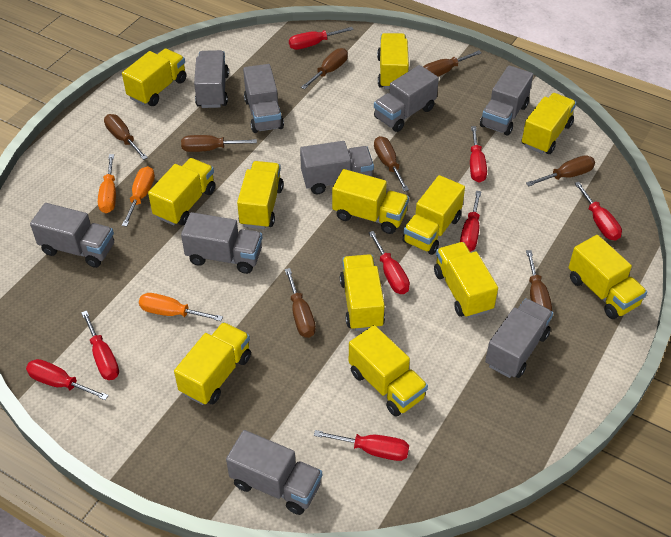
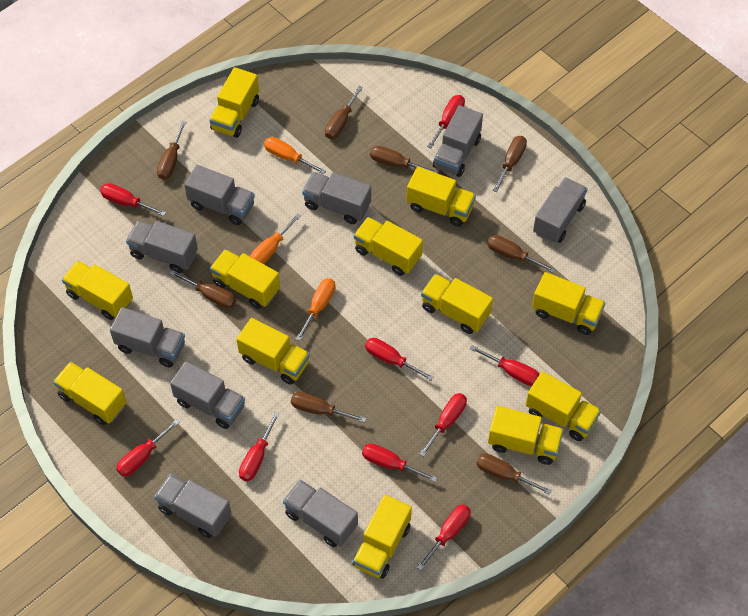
red screwdriver: [26,359,109,400] [81,310,119,380] [289,27,354,50] [314,430,409,461] [368,231,410,294] [460,191,481,252] [470,126,487,183] [574,182,622,241] = 8 -> [100,183,166,216] [116,419,180,477] [239,412,280,481] [362,443,437,482] [365,338,433,381] [417,504,471,571] [419,393,467,457] [427,95,465,148] [470,345,540,386] = 9

